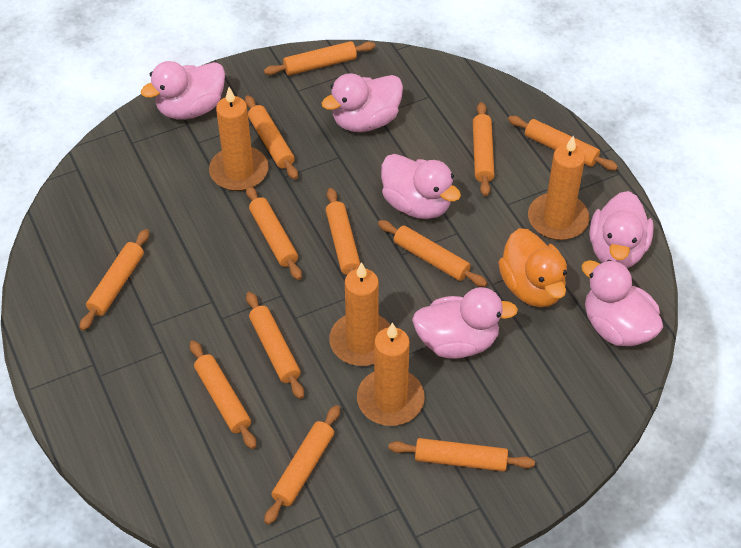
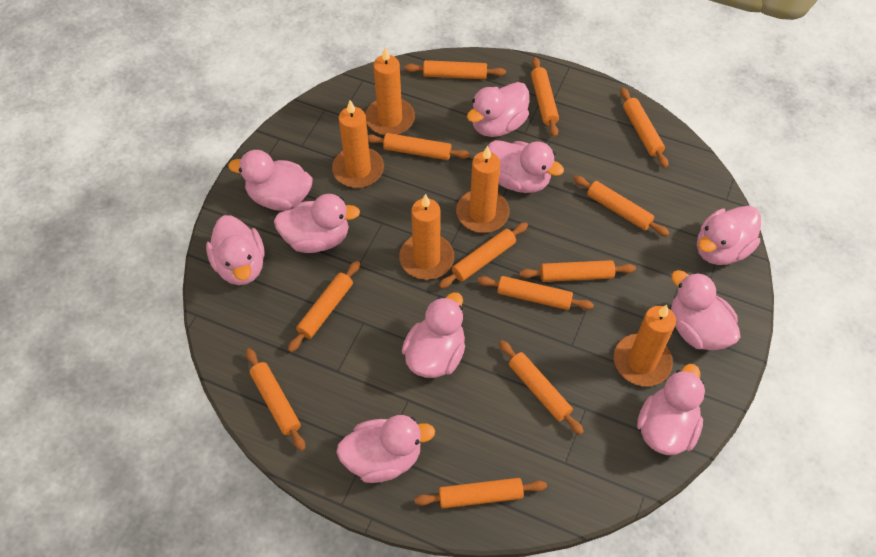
orange candle: [209,87,269,191] [329,262,390,366] [357,322,425,426] [528,136,589,240] = 4 -> [332,100,384,188] [365,47,415,136] [399,194,454,280] [456,146,510,233] [614,305,676,386] = 5
orange duck: [498,228,567,307] = 1 -> none = 0
pink duck: [141,61,225,120] [321,73,403,132] [381,154,461,219] [412,287,518,359] [581,260,663,346] [589,191,654,268] = 6 -> [206,215,264,285] [228,150,312,211] [274,194,360,253] [336,415,435,483] [402,292,465,378] [467,82,529,137] [488,140,564,193] [637,364,705,455] [671,270,740,350] [697,206,761,265] = 10

